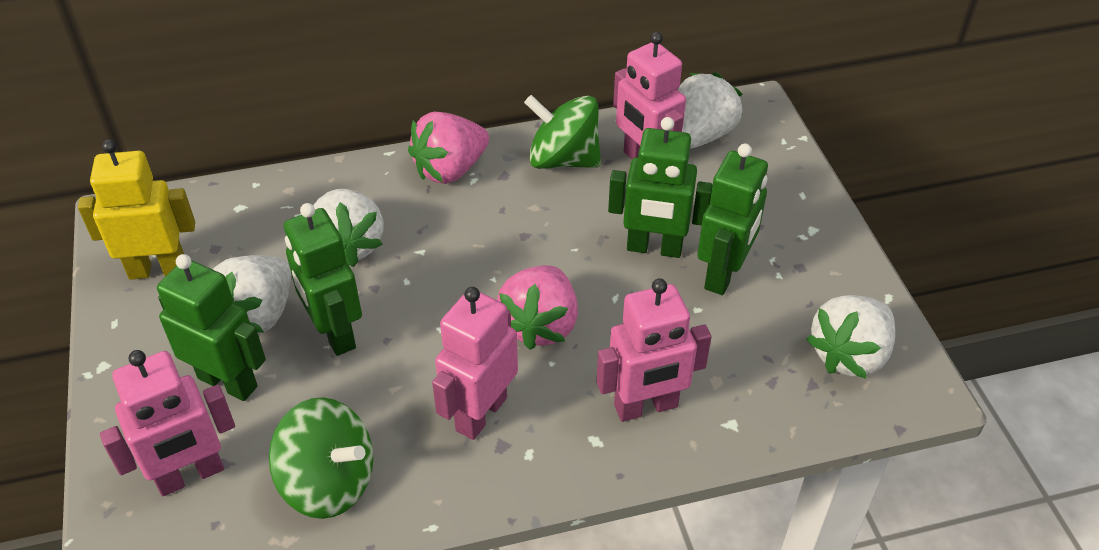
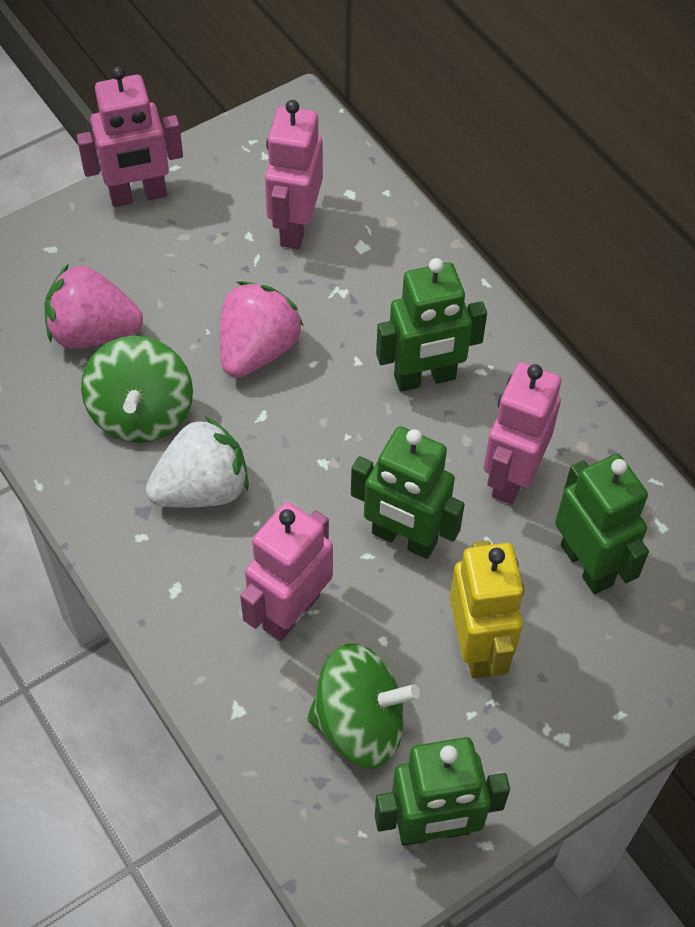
white strawberry: [213,255,291,334] [313,189,384,267] [678,72,742,149] [806,295,895,379] = 4 -> [146,416,249,508] = 1

